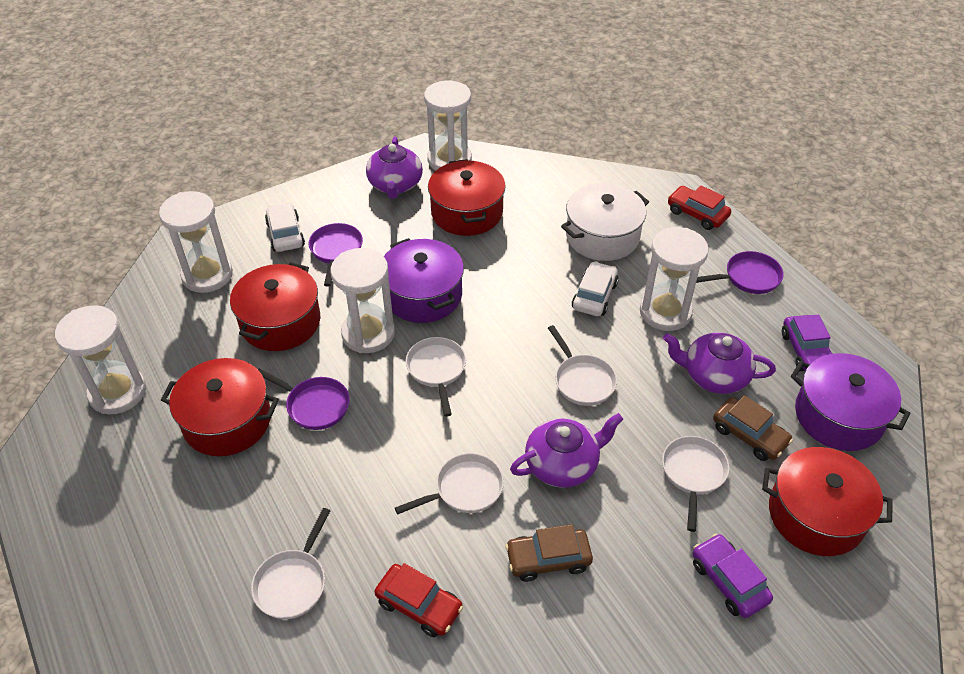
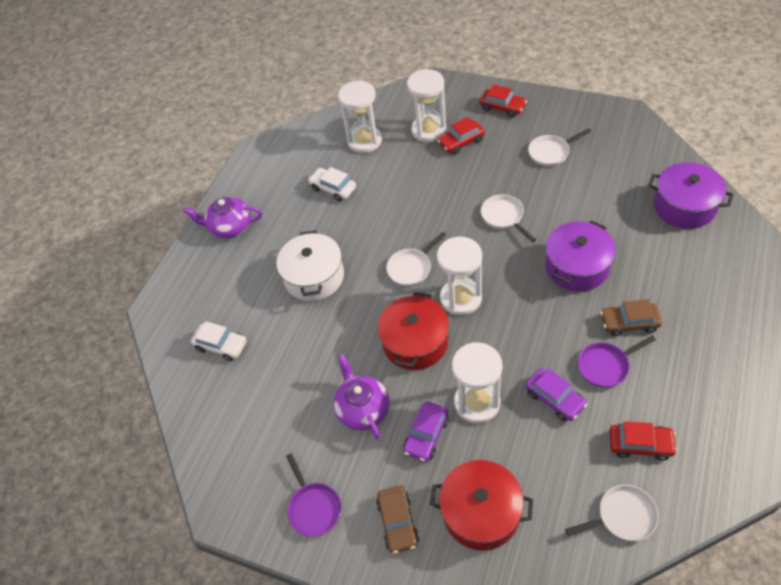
purple pan: [258,368,350,430] [308,223,363,286] [696,251,784,294] = 3 -> [286,453,341,537] [578,335,656,388] = 2
purple teapot: [366,137,423,199] [510,413,623,488] [663,332,776,394] = 3 -> [183,197,262,238] [333,354,390,439] = 2
red car: [375,563,463,637] [668,185,731,230] = 2 -> [438,117,485,155] [480,84,527,118] [609,421,677,461] = 3
red pot: [161,358,279,456] [230,262,320,351] [428,159,506,236] [762,447,893,556] = 4 -> [378,292,449,370] [430,460,533,551] = 2
white hourglass: [55,305,146,414] [159,191,233,293] [330,248,395,353] [424,80,472,171] [640,227,709,331] = 5 -> [338,80,382,153] [407,69,447,142] [437,237,482,315] [452,342,503,424] = 4
white pan: [251,508,330,619] [395,453,504,514] [405,337,466,417] [548,325,617,406] [662,436,729,532] = 5 -> [386,232,446,286] [481,194,536,242] [528,128,592,166] [565,484,659,541] = 4

